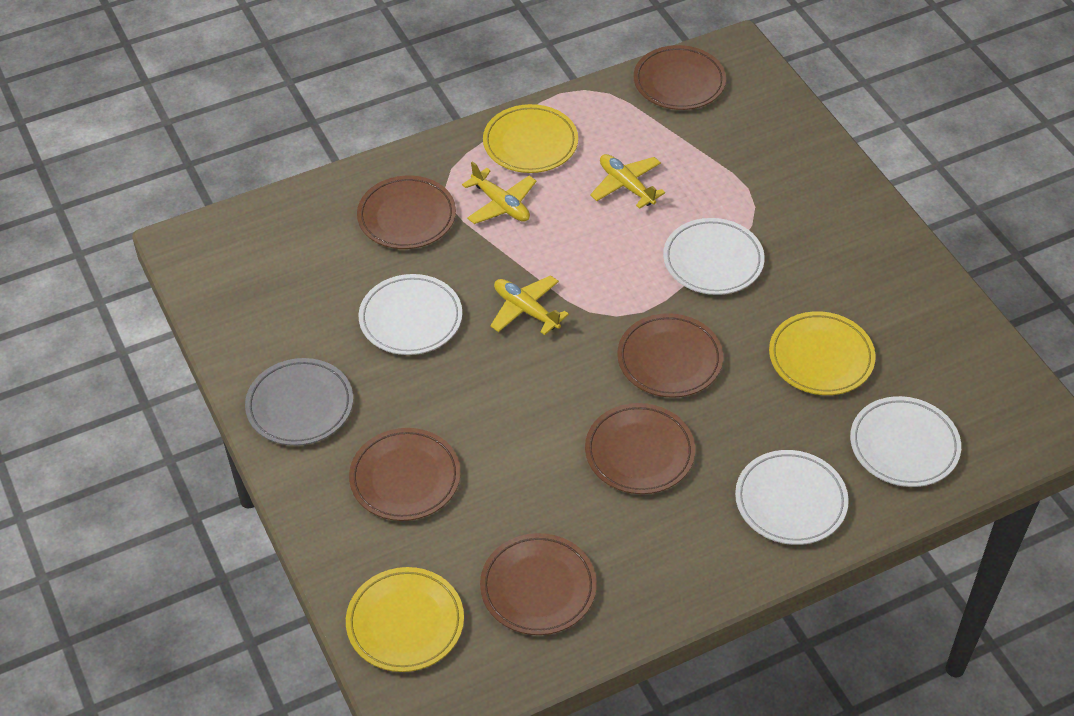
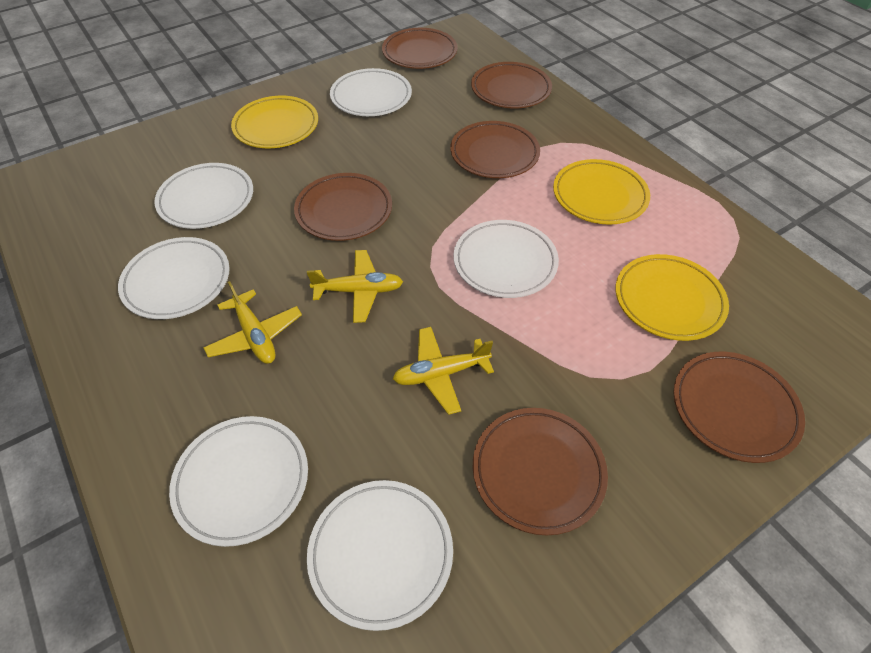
grey plate: [245,358,353,446] = 1 -> none = 0
white plate: [359,274,462,355] [663,218,765,295] [735,450,849,545] [850,396,961,487] = 4 -> [118,237,230,319] [154,163,253,229] [169,416,308,547] [307,480,453,631] [330,68,412,116] [454,220,559,298] = 6

